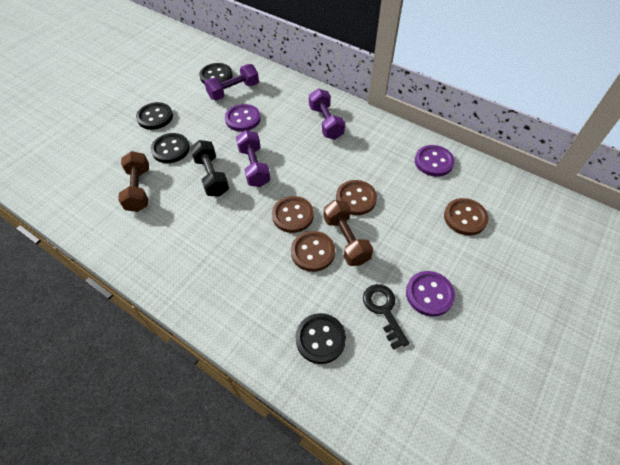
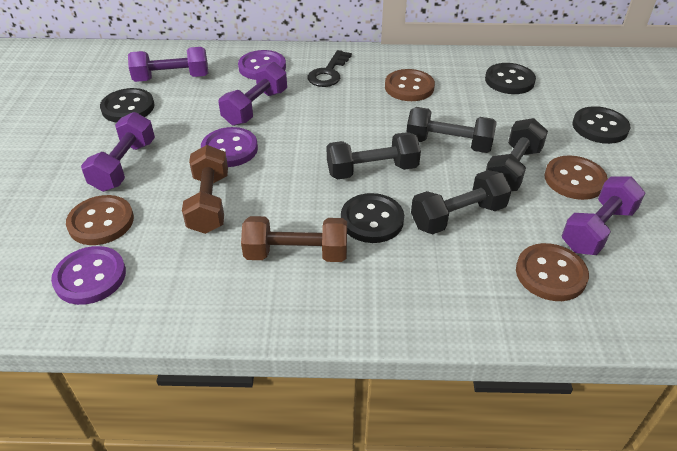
black dumbbell: [190,140,229,197] = 1 -> [327,132,421,180] [406,107,497,153] [411,170,512,234] [486,118,548,191] = 4
purple dumbbell: [204,64,259,101] [236,130,271,187] [309,88,345,139] = 3 -> [81,112,155,192] [128,47,208,82] [219,62,287,126] [562,176,645,255] = 4

